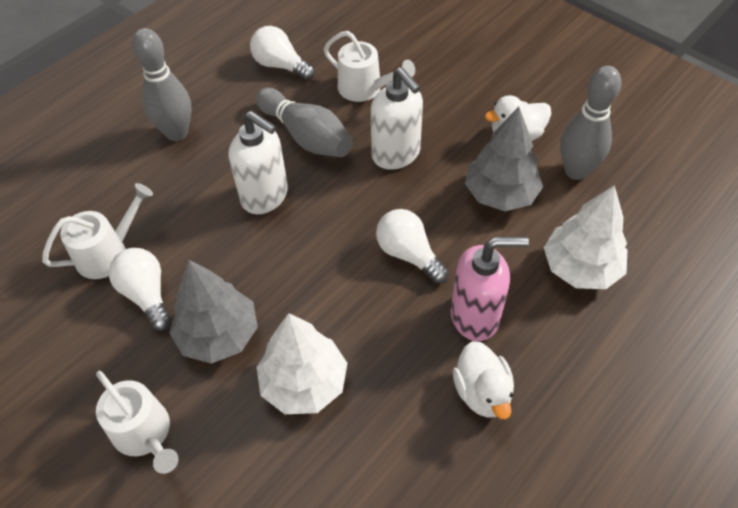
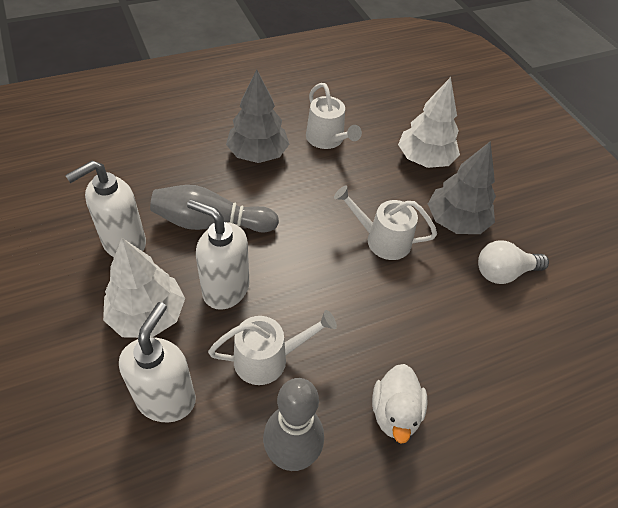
grey bowling pin: [132,28,192,141] [256,88,353,157] [560,66,621,180] = 3 -> [150,185,279,233] [263,378,324,471] = 2
pink soap dispenser: [451,237,529,341] = 1 -> none = 0
white duck: [453,341,514,419] [485,95,551,141] = 2 -> [372,364,428,444] = 1
white light bulb: [109,248,172,331] [250,26,315,81] [376,209,449,284] = 3 -> [478,240,549,284] = 1
white soap dispenser: [229,111,288,214] [371,67,423,170] = 2 -> [65,161,146,257] [119,302,196,422] [187,199,249,310] = 3

